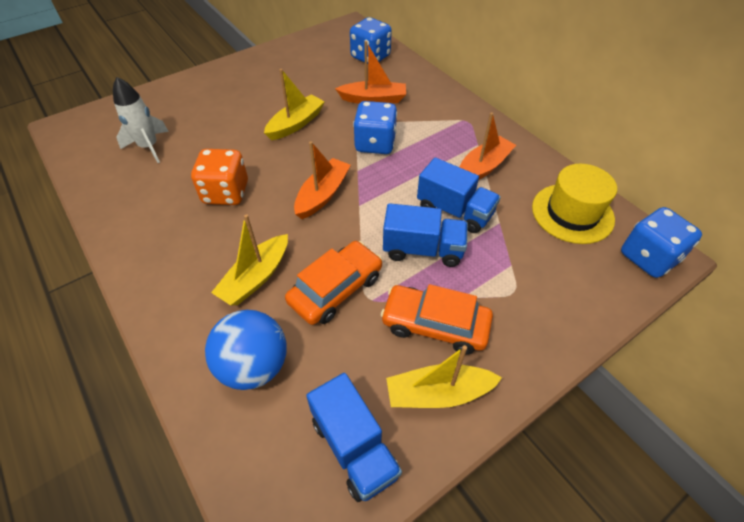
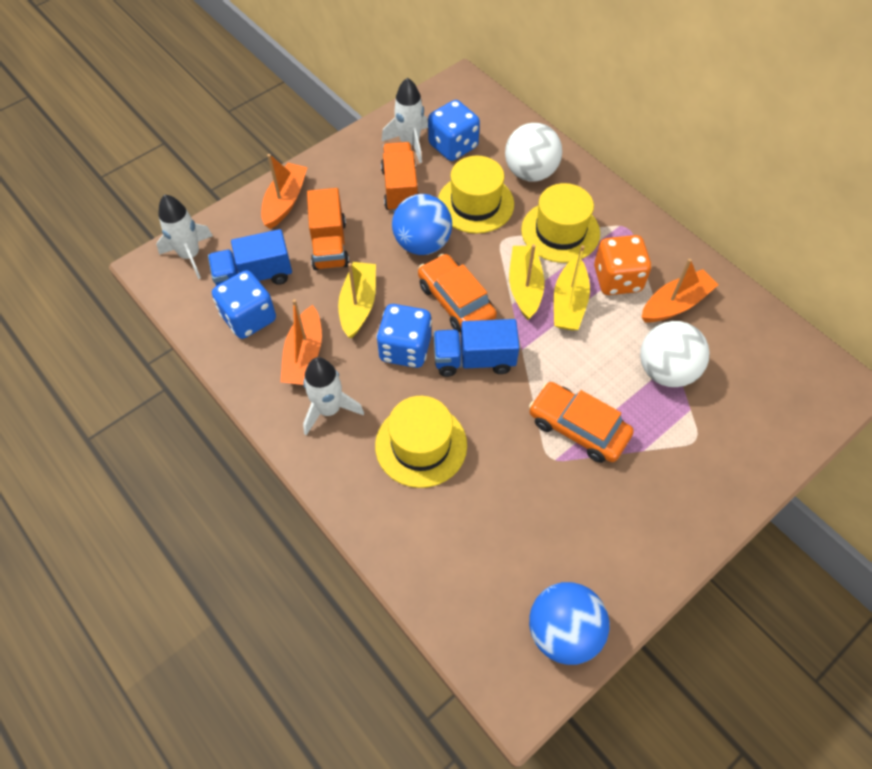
blue ball: [205,310,287,390] = 1 -> [392,194,452,255] [529,582,610,665] = 2
blue truck: [306,373,402,502] [383,203,468,267] [417,158,501,233] = 3 -> [208,229,292,286] [433,319,520,377] = 2
orange truck: none = 0 -> [307,188,349,270] [381,142,419,212] = 2
white ball: none = 0 -> [505,123,562,182] [640,321,710,387] = 2
white rocket: [113,77,169,163] = 1 -> [156,195,213,279] [303,357,364,436] [381,78,428,163] = 3
yellow hat: [532,164,617,244] = 1 -> [375,396,467,488] [438,156,514,233] [521,183,600,263] = 3

